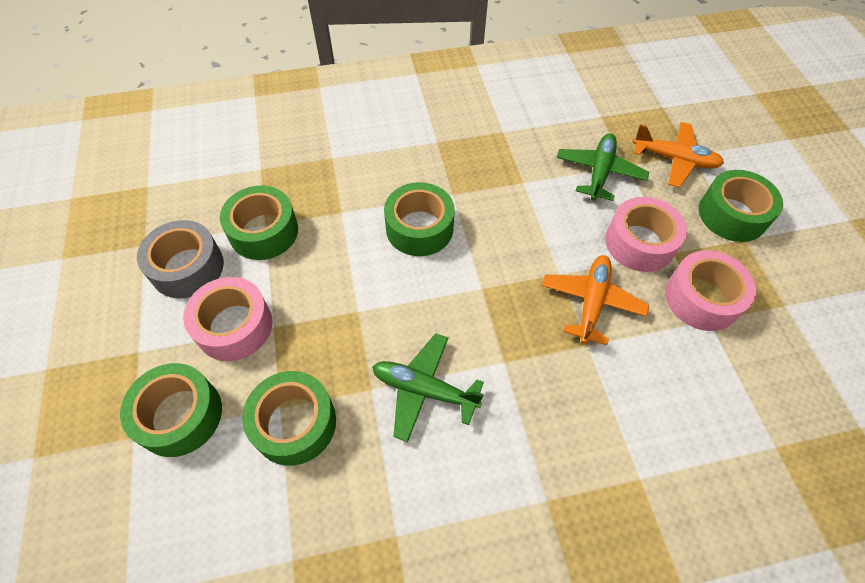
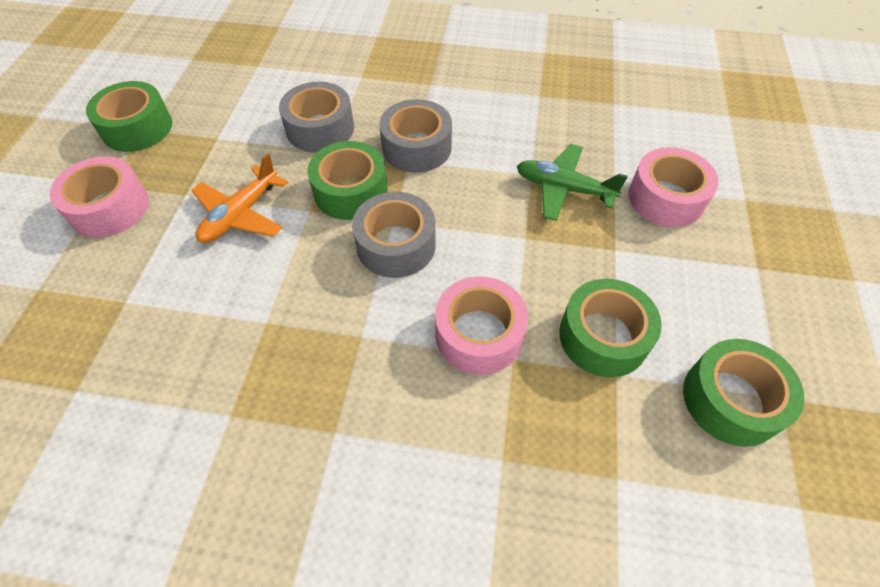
green plane: [372,333,484,442] [556,133,649,201] = 2 -> [517,144,628,221] = 1
green tape: [120,363,222,457] [220,186,298,260] [242,371,336,466] [384,182,455,256] [699,170,783,242] = 5 -> [86,81,172,152] [307,141,388,220] [559,279,662,377] [683,339,804,447] = 4
grey tape: [137,220,224,298] = 1 -> [279,82,354,152] [352,192,436,278] [379,99,452,172] = 3
orange plane: [542,255,649,345] [632,122,724,188] = 2 -> [191,153,288,243] = 1

